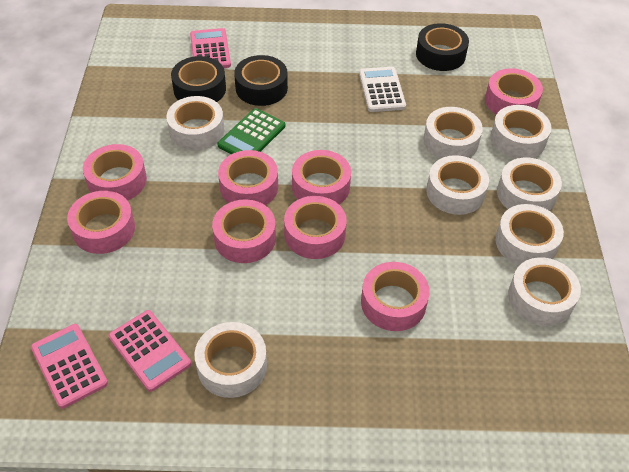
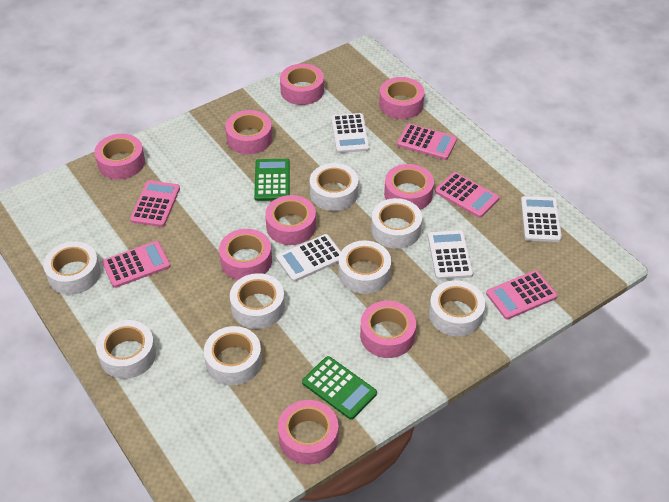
black tape: [171,56,226,102] [234,55,288,106] [416,23,469,71] = 3 -> none = 0
green calculator: [217,108,285,154] = 1 -> [254,159,290,201] [302,356,377,420] = 2
pink calculator: [31,324,108,409] [108,310,191,392] [190,28,231,68] = 3 -> [102,241,170,288] [130,180,180,227] [397,124,457,160] [435,172,499,218] [486,270,557,319] = 5
pink tape: [67,191,135,254] [83,144,147,200] [212,199,276,263] [218,150,278,205] [284,196,347,259] [292,150,351,204] [361,262,430,331] [485,68,543,115] = 8 -> [94,134,145,180] [219,229,272,280] [225,110,272,154] [265,195,316,245] [278,400,338,465] [280,64,324,105] [360,301,416,358] [379,77,424,119] [384,164,434,210] = 9
white calculator: [359,67,406,112] = 1 -> [276,234,341,282] [331,113,370,153] [428,230,473,279] [521,196,562,242] = 4

